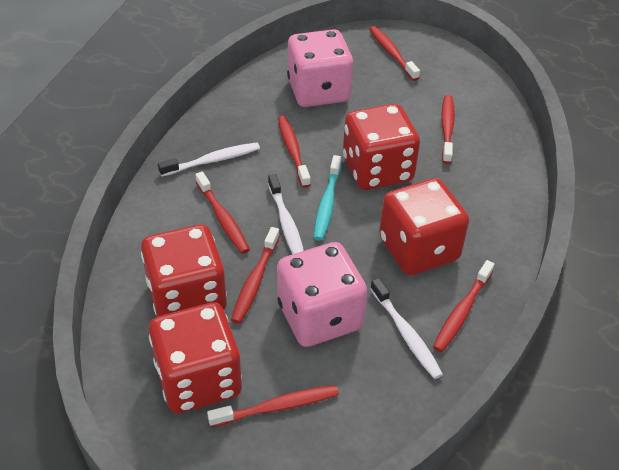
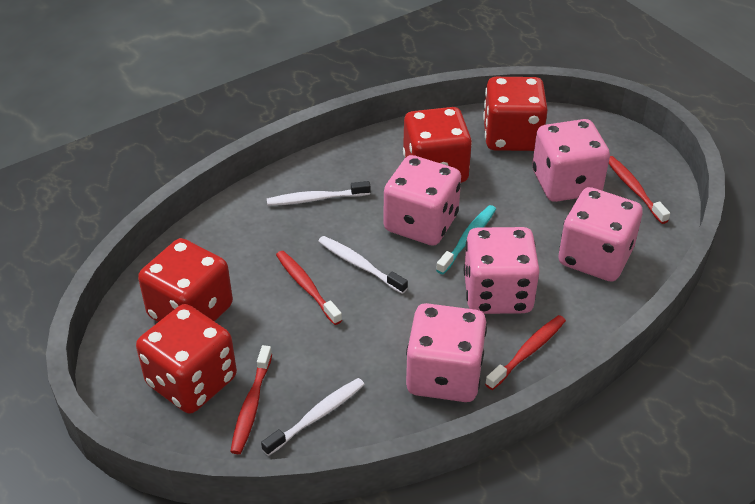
pink dice: [277,242,367,347] [287,29,353,107] = 2 -> [384,155,461,246] [406,303,487,402] [464,227,540,314] [532,119,610,202] [558,187,643,282] = 5
red toothbrush: [195,172,250,254] [207,385,339,427] [231,227,280,324] [278,116,311,188] [369,26,420,81] [433,260,494,352] [441,95,455,164] = 7 -> [230,345,272,454] [276,251,342,325] [485,315,566,390] [609,156,670,224] = 4

